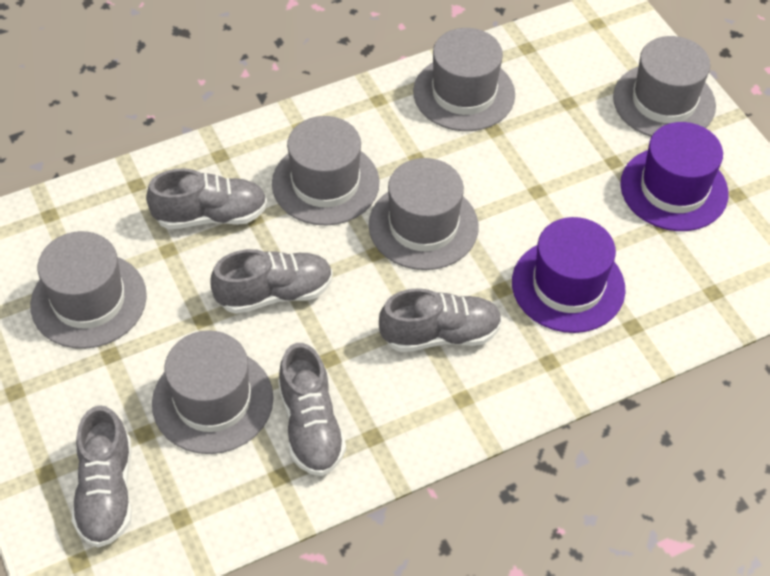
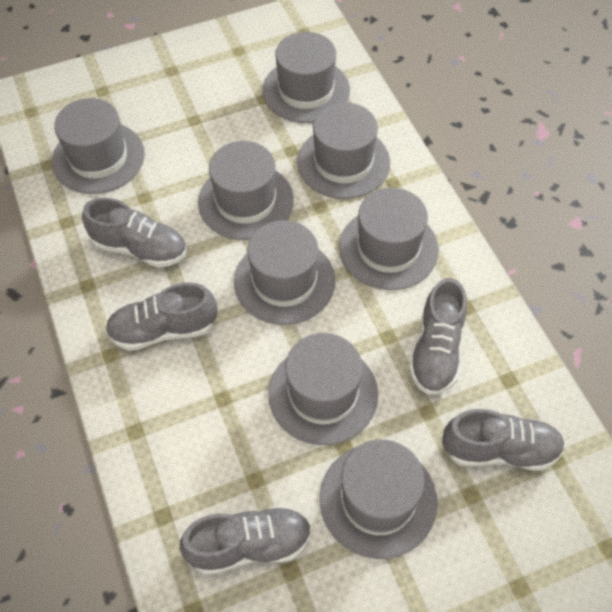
grey hat: [30,231,147,349] [152,330,273,454] [272,116,380,225] [369,158,479,270] [413,28,515,131] [613,36,716,137] = 6 -> [52,98,145,194] [198,141,294,240] [234,220,335,325] [262,32,350,123] [268,333,378,445] [297,102,390,199] [320,439,437,559] [339,188,439,290] = 8
purple hat: [512,217,625,333] [620,122,729,231] = 2 -> none = 0

